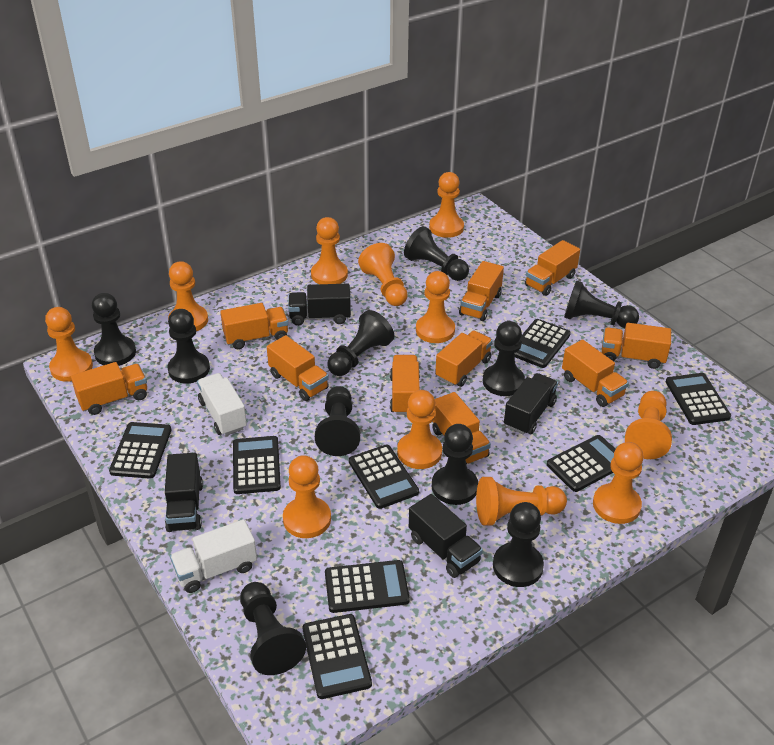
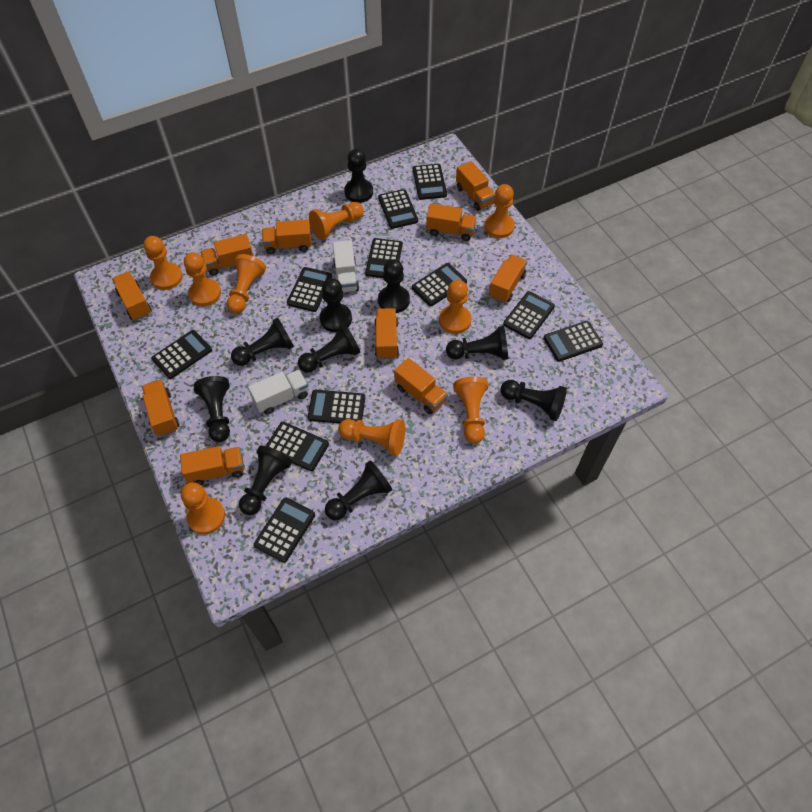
black calculator: [109,422,171,479] [233,436,281,494] [302,614,372,699] [325,560,410,613] [349,444,419,509] [514,319,571,368] [547,435,615,492] [666,373,731,425] = 8 -> [151,330,212,379] [254,498,315,563] [266,422,329,471] [287,267,332,312] [308,390,365,423] [365,238,403,278] [378,189,418,229] [412,263,467,306] [413,164,447,200] [503,291,555,339] [543,321,603,362] = 11
black truck: [165,453,203,532] [288,284,351,326] [409,494,483,578] [504,373,558,435] = 4 -> none = 0
orange pawn: [45,307,93,382] [168,261,208,331] [283,455,331,538] [311,217,348,284] [358,243,408,306] [397,390,442,469] [416,271,455,343] [429,172,464,238] [476,477,567,526] [593,442,644,524] [625,391,672,459] = 11 -> [144,236,183,290] [181,482,225,534] [184,252,221,306] [227,254,266,313] [309,202,364,240] [338,419,405,456] [439,280,472,334] [453,377,488,444] [484,184,515,238] = 9

